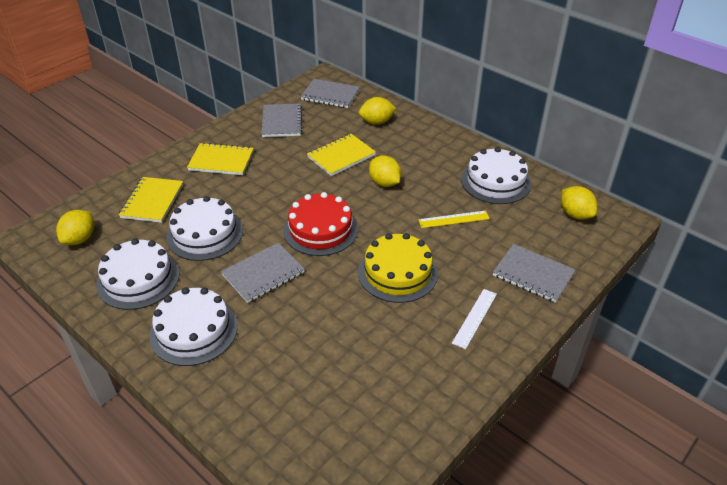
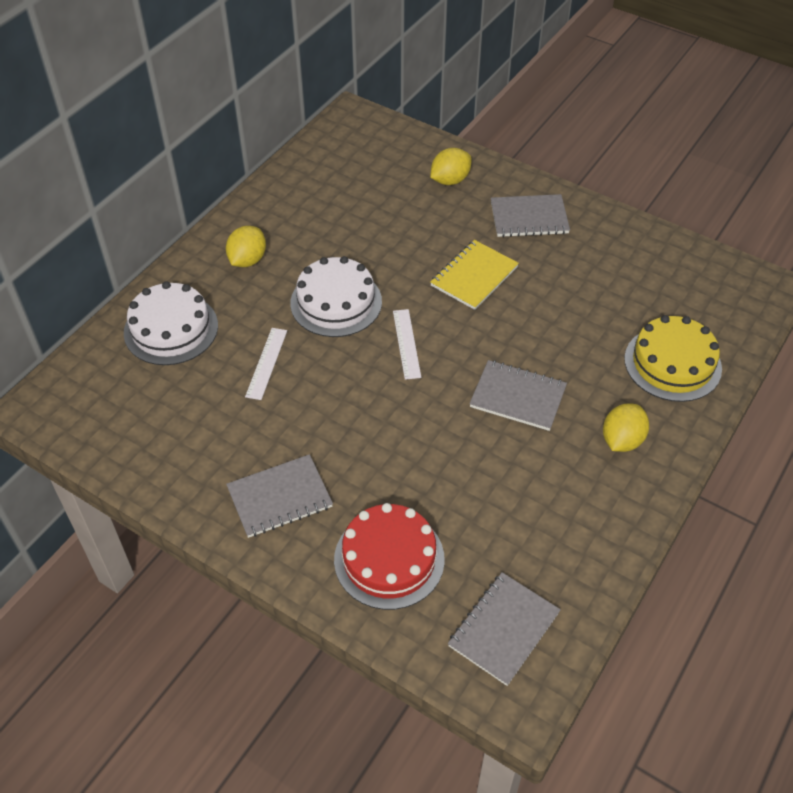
white cake: [96,239,179,310] [149,287,238,366] [166,196,243,261] [461,147,531,204] = 4 -> [124,281,218,365] [290,256,382,337] = 2
white ruler: [452,289,497,349] = 1 -> [245,328,287,400] [393,309,421,380] = 2
yellow lemon: [56,210,94,245] [359,97,397,125] [369,156,401,187] [561,186,597,220] = 4 -> [226,226,266,267] [430,148,471,185] [603,403,649,452] = 3
yellow notebook: [119,177,183,223] [187,143,254,175] [307,134,376,176] = 3 -> [430,240,519,310] = 1
yellow ruler: [418,211,490,228] = 1 -> none = 0

